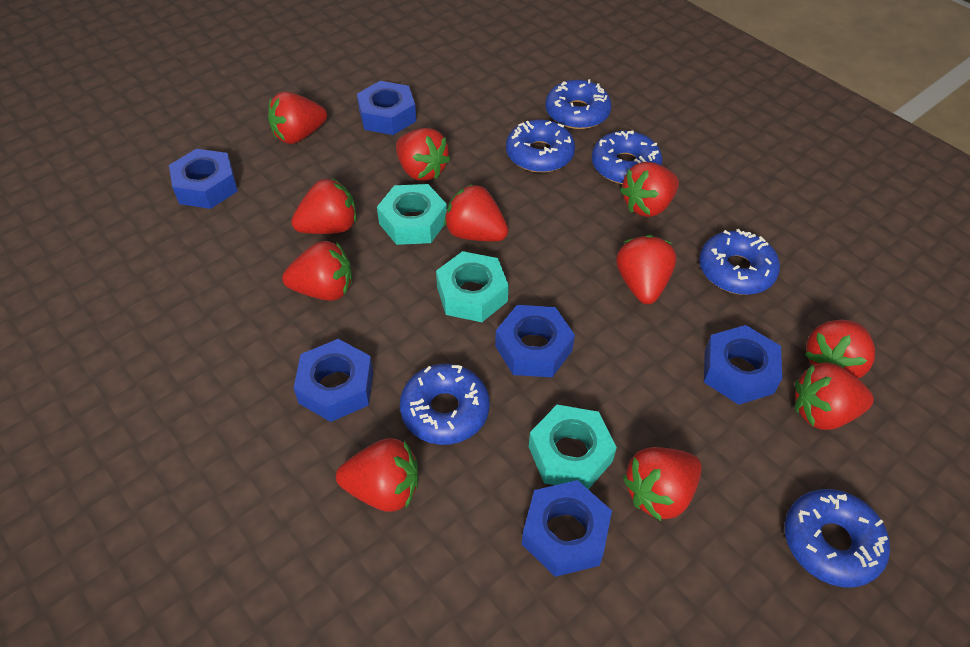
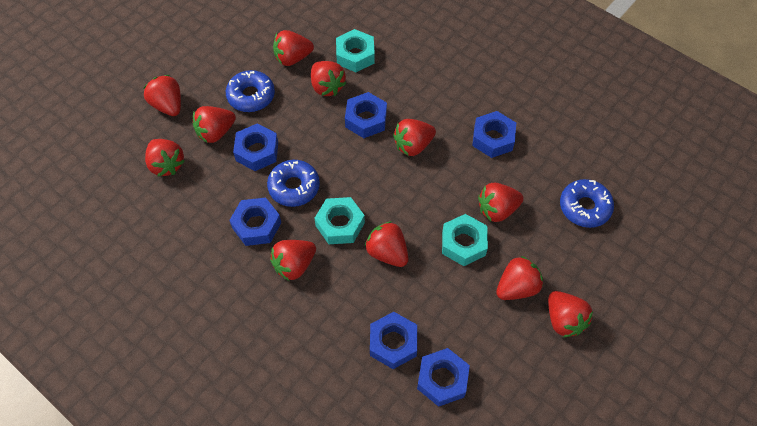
blue donut: [400,364,490,445] [506,120,575,173] [545,79,612,129] [592,131,662,184] [699,229,780,295] [785,489,890,587] = 6 -> [226,70,275,112] [267,160,320,207] [560,179,614,228] = 3

